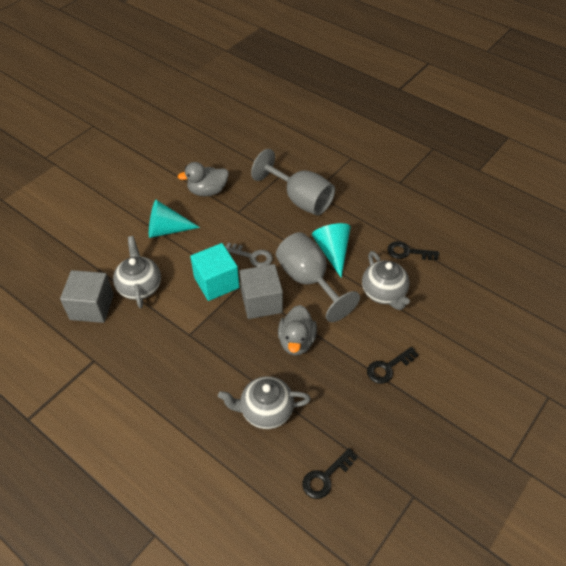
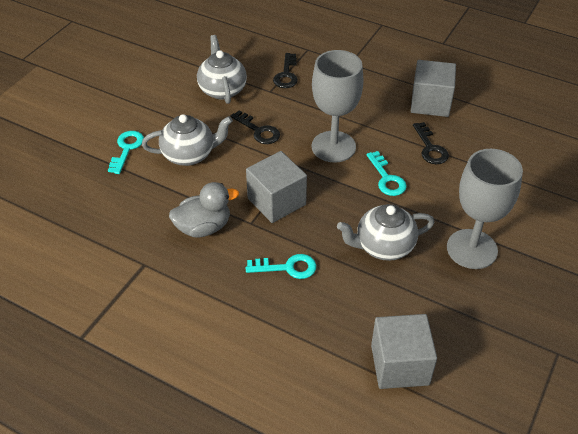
grey cube: [60,270,114,323] [240,264,283,319] = 2 -> [246,151,307,223] [371,314,437,389] [411,60,456,117] = 3
grey duck: [178,162,228,196] [278,305,317,355] = 2 -> [169,182,239,238] = 1
grey key: [225,243,273,267] = 1 -> none = 0
turquoise cone: [149,200,200,238] [312,223,351,278] = 2 -> none = 0
turquoise cube: [190,243,239,301] = 1 -> none = 0
turquoise key: none = 0 -> [108,131,144,174] [246,254,316,279] [366,151,407,196] = 3

